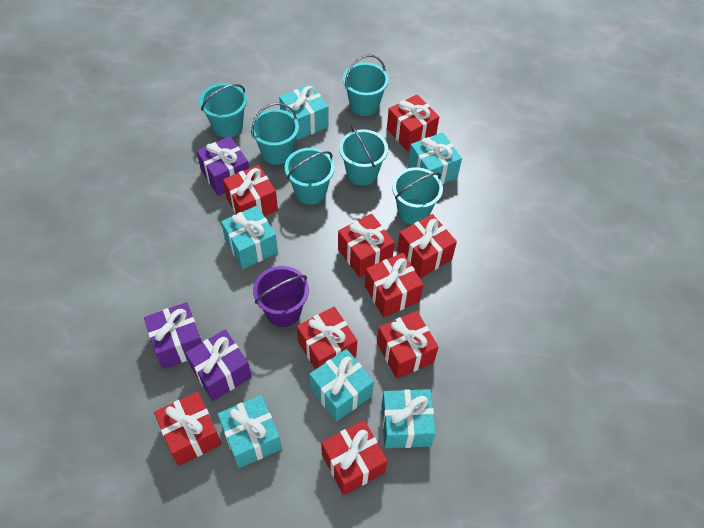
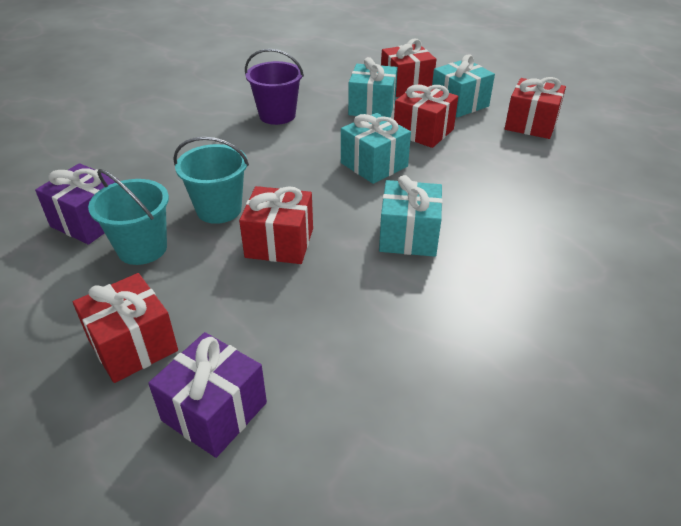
purple gift: [144,302,202,369] [185,329,251,401] [197,136,249,196] = 3 -> [35,163,119,245] [148,332,267,458] = 2
red gift: [154,392,221,466] [223,165,278,216] [297,307,357,370] [321,420,388,495] [338,214,395,278] [365,253,424,318] [377,311,438,379] [387,94,439,152] [397,214,457,278] = 9 -> [73,273,178,383] [239,186,313,264] [381,39,436,97] [394,84,458,148] [505,77,566,139] = 5
turquoise bucket: [199,83,247,138] [250,103,299,165] [285,148,335,205] [339,125,388,186] [343,55,389,116] [392,167,443,225] = 6 -> [88,169,169,265] [173,137,249,224] = 2
turquoise gift: [218,395,282,468] [221,206,278,269] [279,84,329,140] [309,349,374,422] [381,389,436,448] [408,132,462,184] = 6 -> [341,113,411,184] [348,57,398,118] [379,175,443,257] [432,55,495,118] = 4

